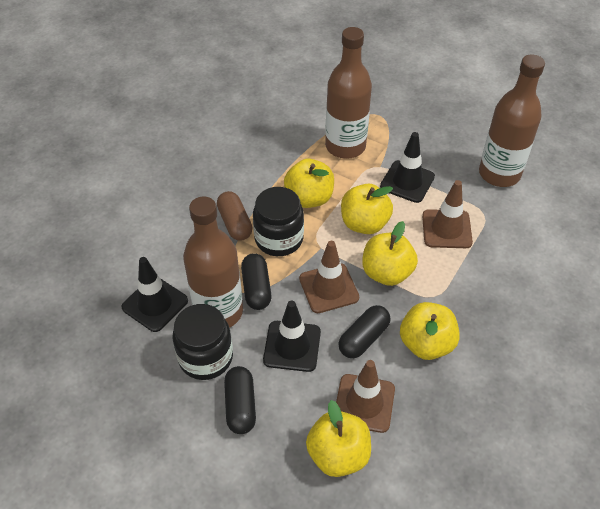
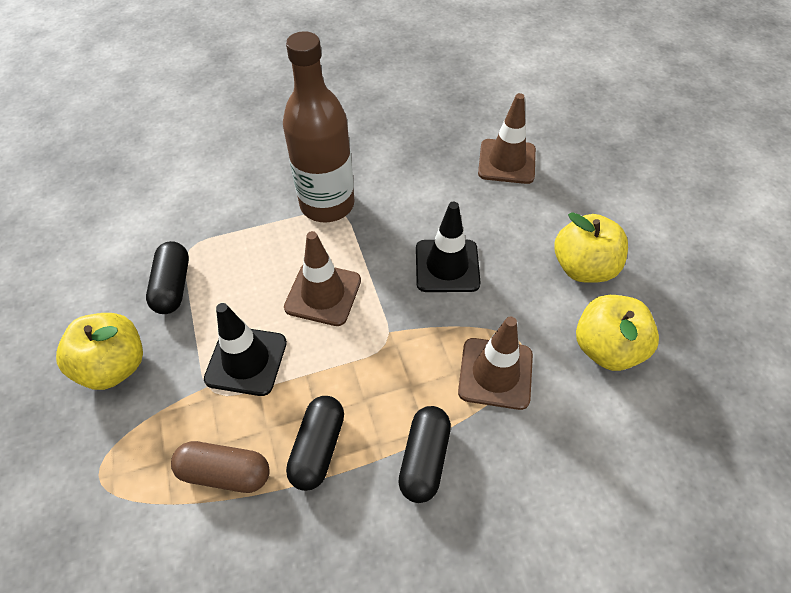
black jar: [172,304,233,380] [253,187,304,256] = 2 -> none = 0
black traffic cone: [121,257,188,332] [263,300,321,372] [380,132,435,203] = 3 -> [204,303,287,396] [416,202,481,292] = 2
brown bottle: [183,196,243,328] [325,27,372,159] [479,54,545,187] = 3 -> [283,31,355,222] = 1
yellow apple: [284,159,334,208] [306,400,371,477] [341,184,393,234] [362,221,418,286] [400,302,460,360] = 5 -> [56,313,143,390] [554,212,628,283] [576,295,659,371] = 3

